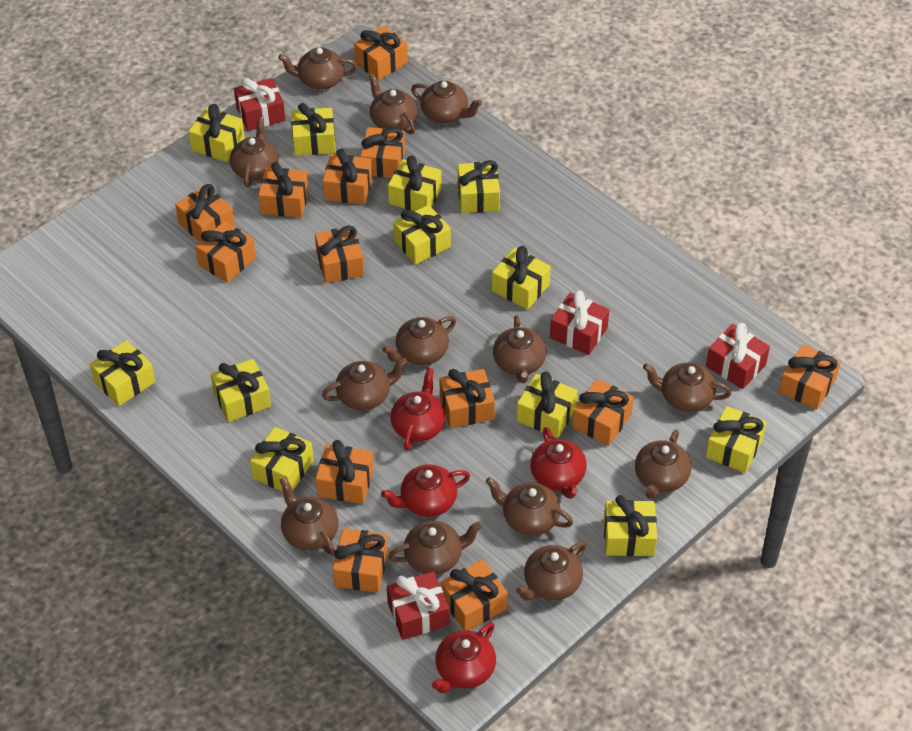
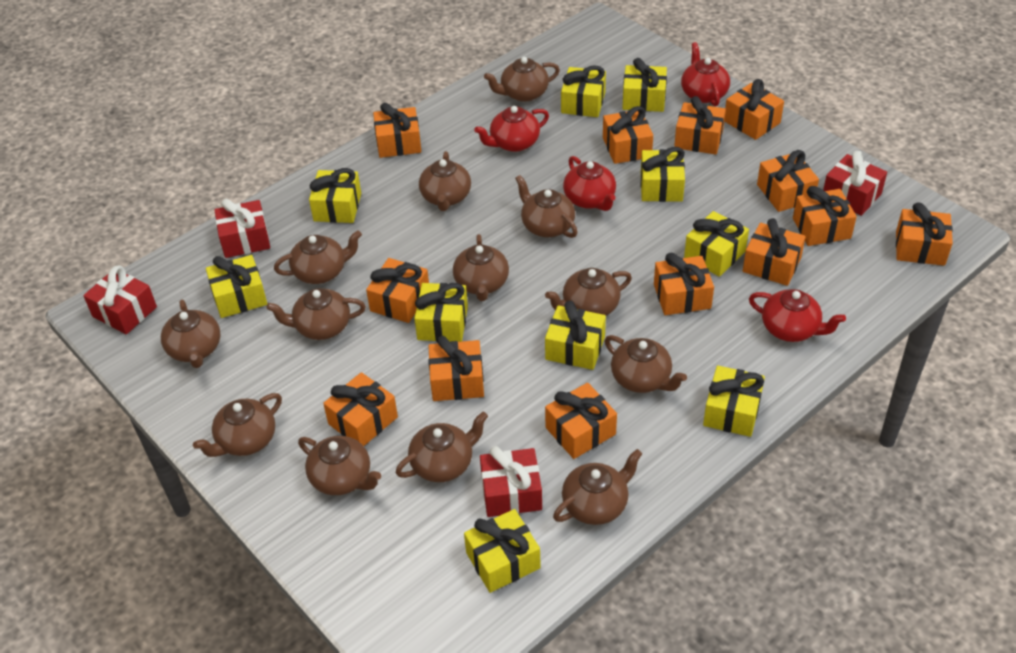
yellow gift: [90,340,155,406] [188,104,245,162] [211,359,271,422] [250,427,314,492] [291,103,336,156] [388,155,441,211] [393,205,451,265] [458,160,500,213] [492,246,551,310] [517,372,577,438] [604,495,657,556] [706,406,767,473] = 12 -> [206,255,267,318] [309,168,361,223] [414,283,468,342] [464,509,541,593] [545,300,606,370] [561,65,606,117] [622,58,667,112] [640,147,685,202] [684,211,749,277] [703,365,765,437] = 10

